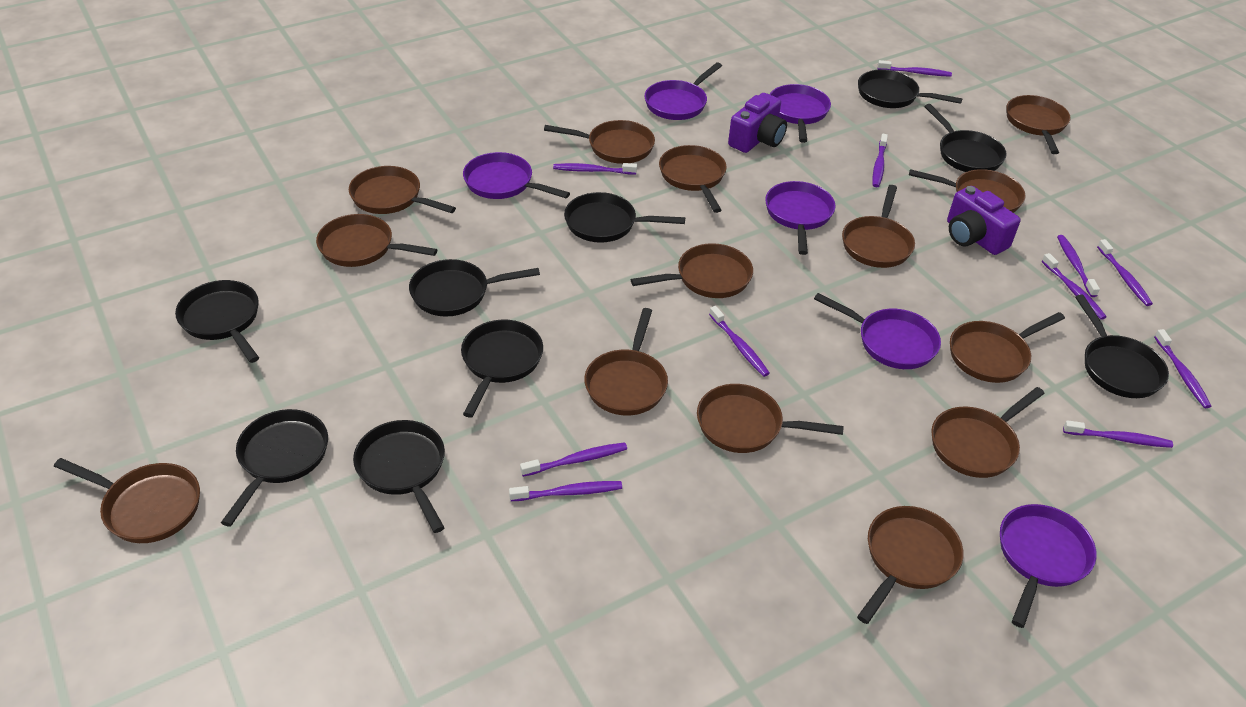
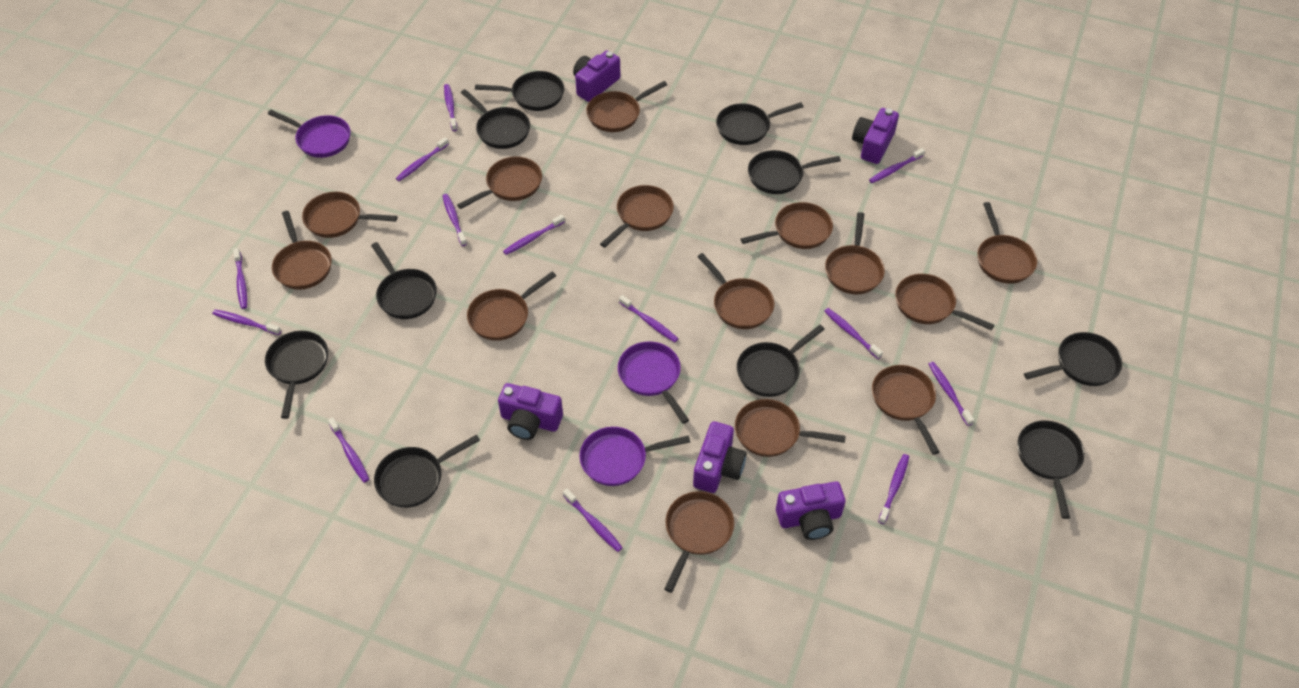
black pan: [175,280,259,363] [221,409,328,527] [353,420,445,533] [409,259,540,317] [461,320,543,418] [564,192,685,243] [858,70,963,108] [924,104,1007,172] [1075,294,1169,398] = 9 -> [265,331,328,419] [371,242,437,319] [374,434,480,508] [461,89,530,149] [475,71,564,111] [716,102,803,145] [737,325,825,397] [748,150,841,194] [1017,420,1085,519] [1024,332,1123,386] = 10
purple camera: [728,93,787,153] [947,186,1021,255] = 2 -> [498,383,563,440] [573,50,621,102] [693,421,747,493] [776,481,846,540] [852,108,899,164] = 5
purple pan: [463,152,570,199] [644,62,722,120] [765,181,836,255] [770,84,831,143] [814,293,941,369] [1000,504,1097,628] = 6 -> [268,110,350,158] [579,427,690,486] [618,341,689,424] = 3
purple toothbrush: [509,481,622,501] [520,442,627,477] [553,163,637,174] [709,306,770,377] [873,134,888,187] [878,60,952,77] [1042,253,1107,320] [1057,235,1100,297] [1063,420,1173,448] [1097,239,1153,306] [1154,329,1211,408] = 11 -> [213,310,281,335] [233,248,247,309] [328,417,369,483] [396,137,449,181] [443,194,467,246] [444,84,457,131] [503,214,565,255] [563,488,623,552] [619,295,678,342] [824,308,883,359] [869,148,925,183] [878,454,909,524] [929,362,974,426] = 13

